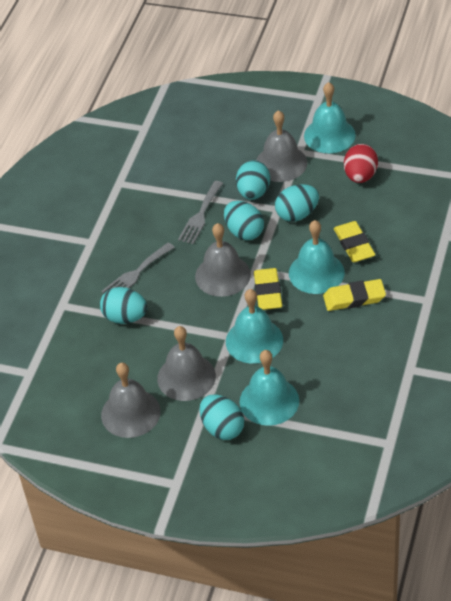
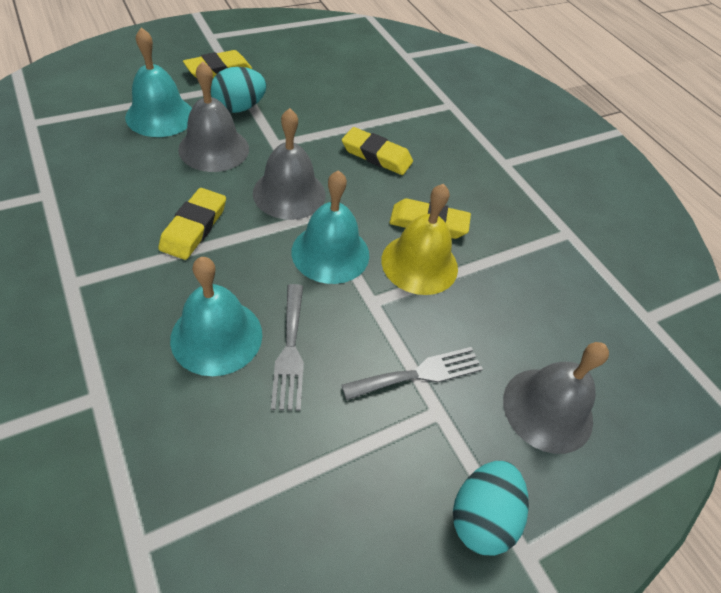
grey bell: [101,363,161,438] [157,326,216,401] [195,223,251,297] [256,110,307,182] = 4 -> [178,61,249,172] [253,108,326,220] [503,342,609,454] = 3
red egg: [344,144,378,183] = 1 -> none = 0
turquoise bell: [226,289,283,364] [239,350,299,426] [289,220,345,294] [304,82,356,153] = 4 -> [125,27,192,137] [170,257,262,376] [291,170,369,284] = 3
turquoise egg: [100,287,148,324] [200,395,244,440] [224,201,264,240] [236,160,270,200] [275,184,319,222] = 5 -> [211,67,267,113] [453,461,529,556] = 2
yellow bell: none = 0 -> [381,184,458,295] = 1
yellow eraser: [254,268,283,310] [323,279,386,311] [334,221,375,262] = 3 -> [158,188,226,260] [183,50,252,78] [342,127,413,175] [389,198,471,239] = 4

